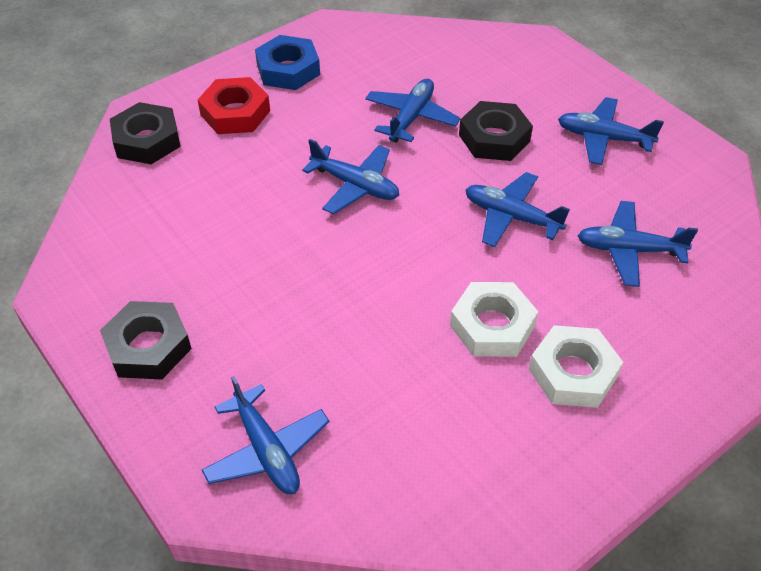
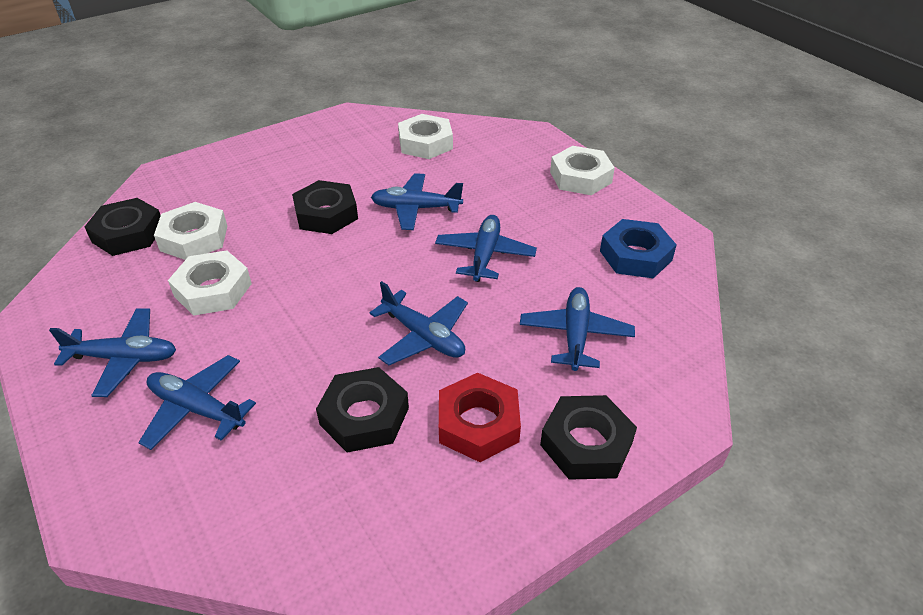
black nut: [100,301,192,379] [110,102,181,164] [459,101,533,161] = 3 -> [85,198,161,256] [292,180,358,234] [316,367,409,453] [540,395,637,480] = 4
white nut: [450,282,538,357] [529,325,623,408] = 2 -> [154,202,227,260] [168,250,252,316] [398,114,453,159] [550,146,615,195] = 4

